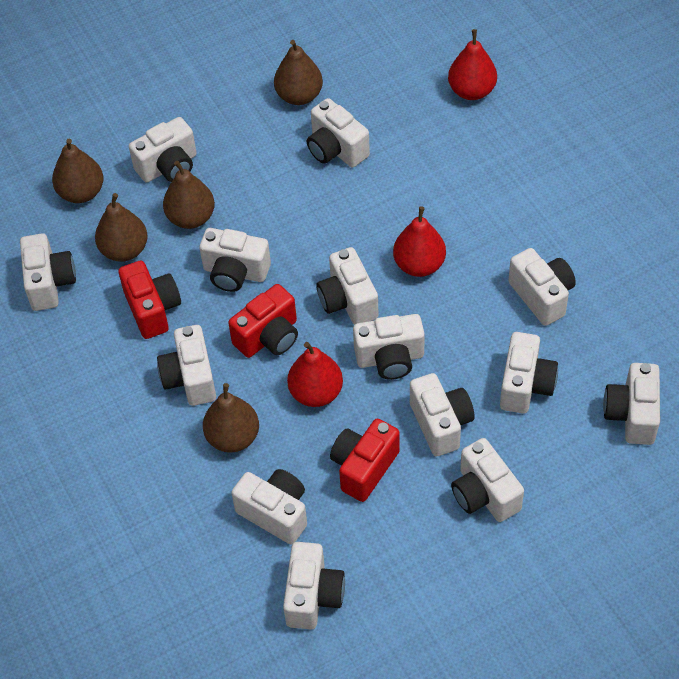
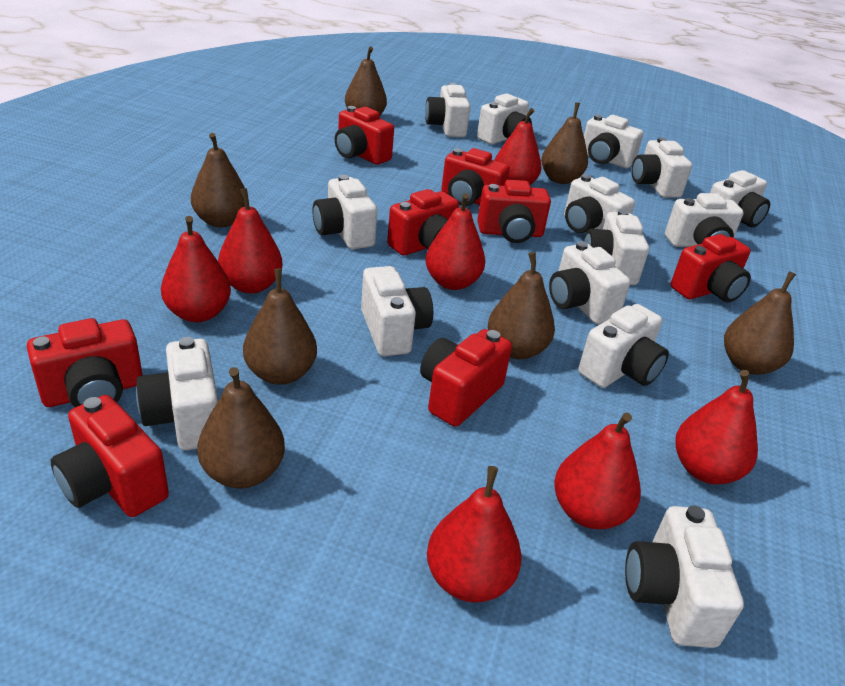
brown pear: [52,139,103,203] [95,193,148,262] [163,161,215,229] [203,383,259,452] [274,40,323,105] = 5 -> [191,133,245,228] [197,367,285,488] [243,269,317,385] [345,47,387,115] [488,252,555,359] [541,102,588,184] [724,271,796,375] = 7
red camera: [118,261,181,339] [228,284,298,358] [330,419,400,502] = 3 -> [27,318,143,407] [51,395,169,517] [335,106,394,165] [387,189,459,256] [420,329,512,427] [441,148,510,206] [477,180,551,243] [671,234,751,302] = 8
red pear: [287,342,343,407] [393,206,446,277] [448,29,497,100] = 3 -> [161,216,231,322] [218,188,282,294] [426,193,485,290] [427,466,522,602] [494,108,541,185] [554,412,641,529] [675,370,758,484] = 7

